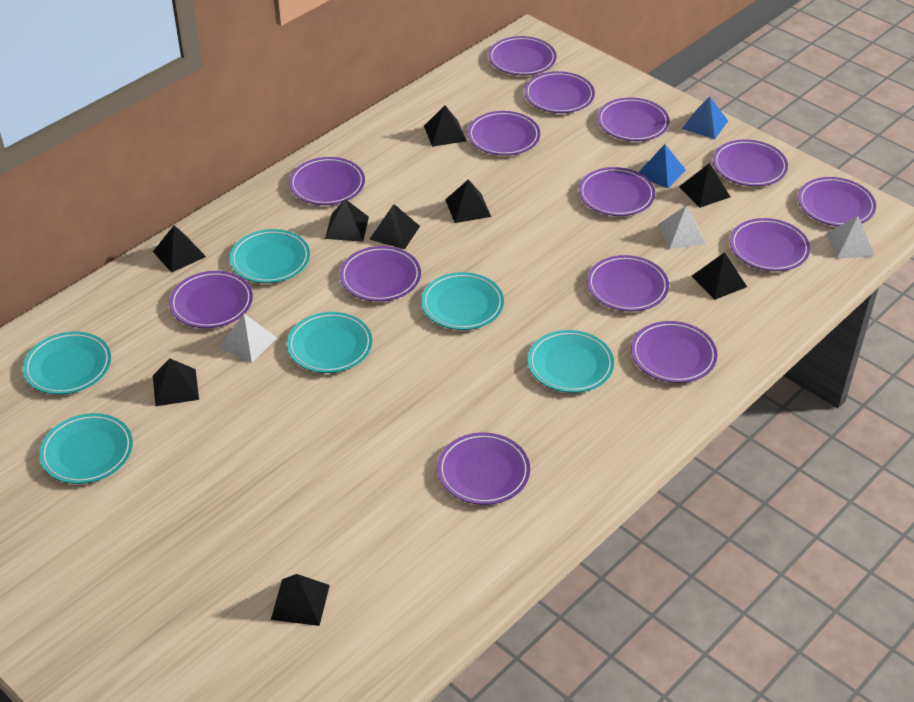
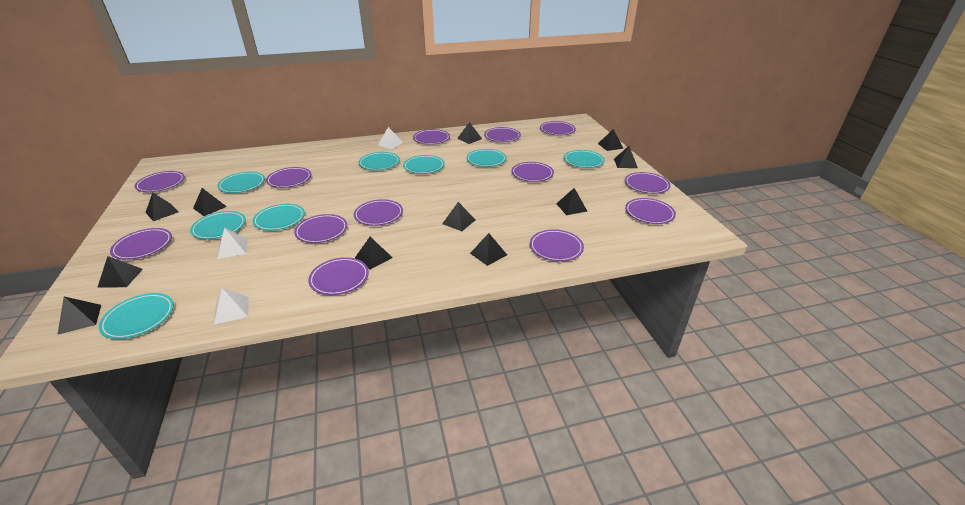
black pyramid: [153,225,206,273] [153,359,199,406] [271,574,330,626] [325,199,369,242] [369,204,420,249] [424,105,466,147] [445,179,491,223] [679,163,730,208] [692,252,747,300] = 9 -> [57,297,101,335] [97,256,143,288] [145,193,178,221] [193,188,227,216] [355,237,392,269] [442,202,475,231] [457,122,482,144] [470,233,507,266] [556,188,587,215] [598,129,624,151] [614,146,638,168] = 11
blue pyramid: [639,144,686,189] [682,96,728,139] = 2 -> none = 0
purple plate: [169,271,253,328] [289,157,365,205] [340,246,421,302] [437,432,530,505] [468,111,540,156] [488,36,557,76] [524,71,595,113] [579,167,655,216] [587,255,669,312] [597,97,670,141] [631,321,717,383] [713,140,788,186] [730,218,810,271] [798,177,876,226] = 14 -> [110,228,172,260] [135,171,185,192] [266,167,312,188] [294,214,347,243] [308,257,369,295] [354,199,403,226] [413,129,450,145] [484,127,521,142] [512,162,554,182] [530,229,584,262] [540,121,576,135] [625,172,671,194] [625,198,676,224] = 13
turquoise plate: [23,332,111,395] [39,413,133,484] [229,229,310,283] [287,312,372,373] [421,272,504,330] [528,330,614,393] = 6 -> [99,293,174,339] [190,211,246,240] [217,172,265,193] [253,204,305,231] [359,152,400,170] [403,155,445,174] [466,149,506,167] [564,150,605,168] = 8

